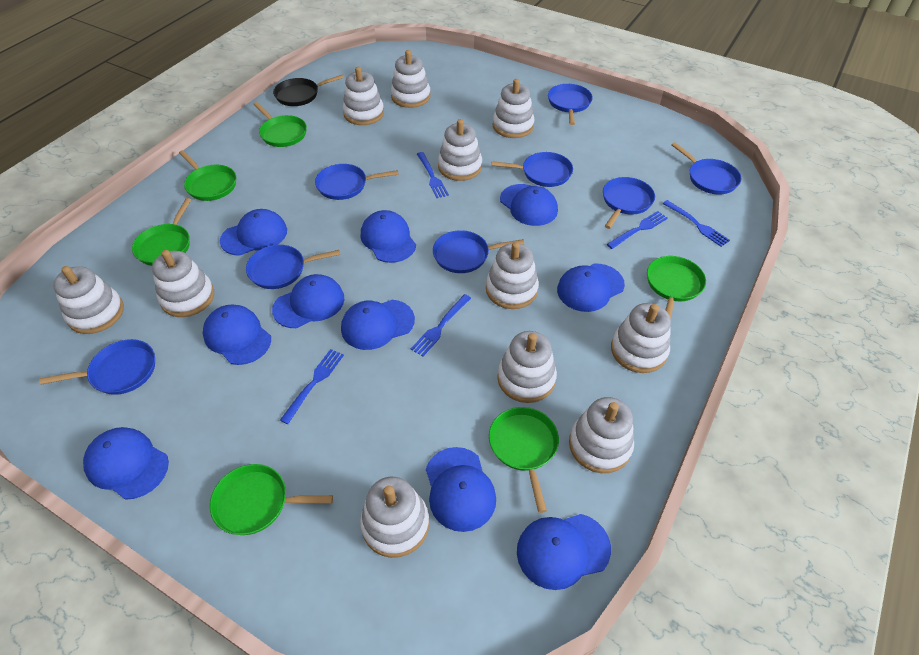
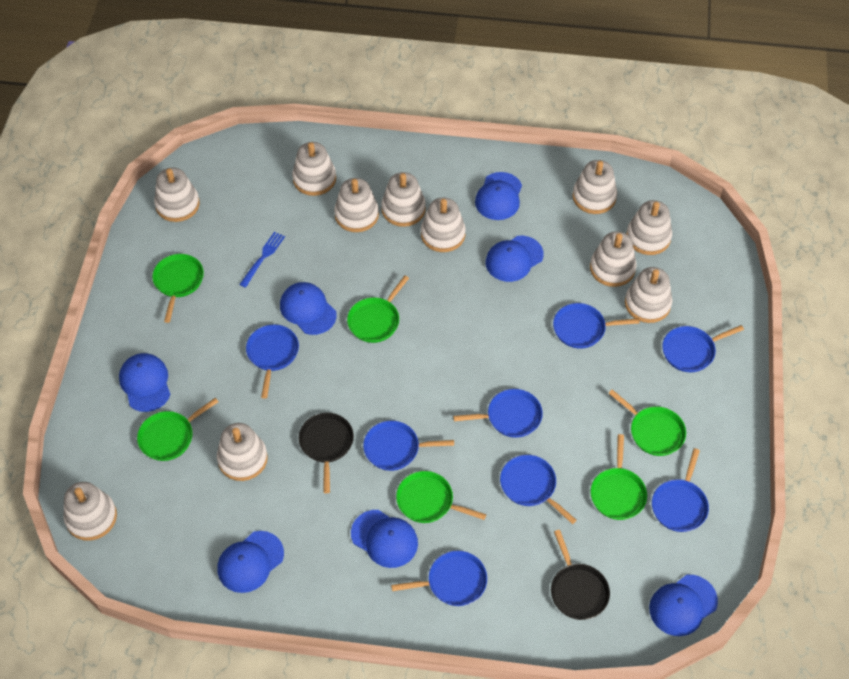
black pan: [273,74,344,106] = 1 -> [299,413,354,493] [551,530,610,620] = 2
blue cap: [83,427,169,500] [203,304,271,365] [220,209,287,256] [272,274,344,328] [341,300,415,350] [361,210,416,263] [426,447,496,532] [500,184,558,226] [517,514,611,590] [557,264,625,312] = 10 -> [119,353,171,412] [217,531,284,593] [280,282,337,335] [351,510,418,568] [475,172,522,220] [485,236,544,282] [649,575,718,636] = 7
blue fork: [280,349,344,424] [411,294,471,356] [417,152,449,198] [607,211,668,249] [663,200,730,247] = 5 -> [239,232,285,288] = 1

